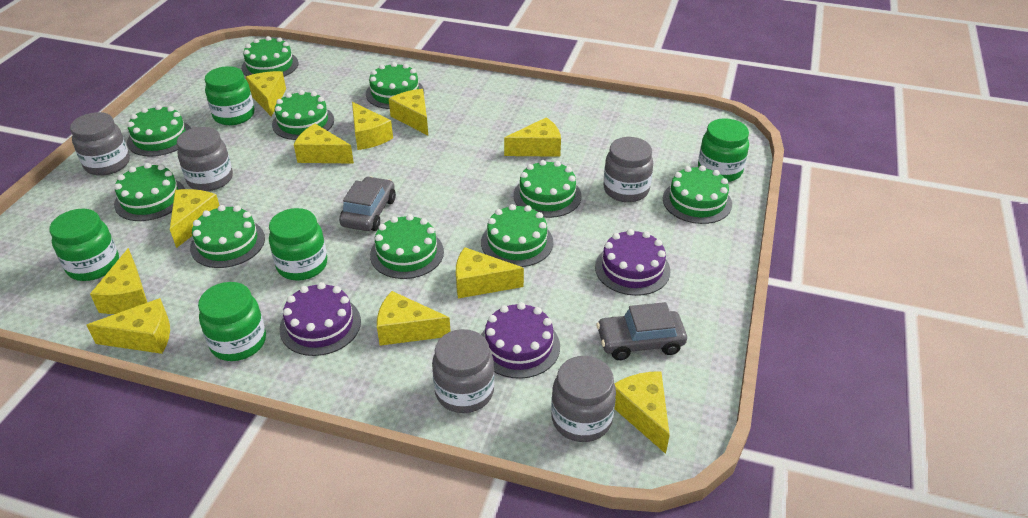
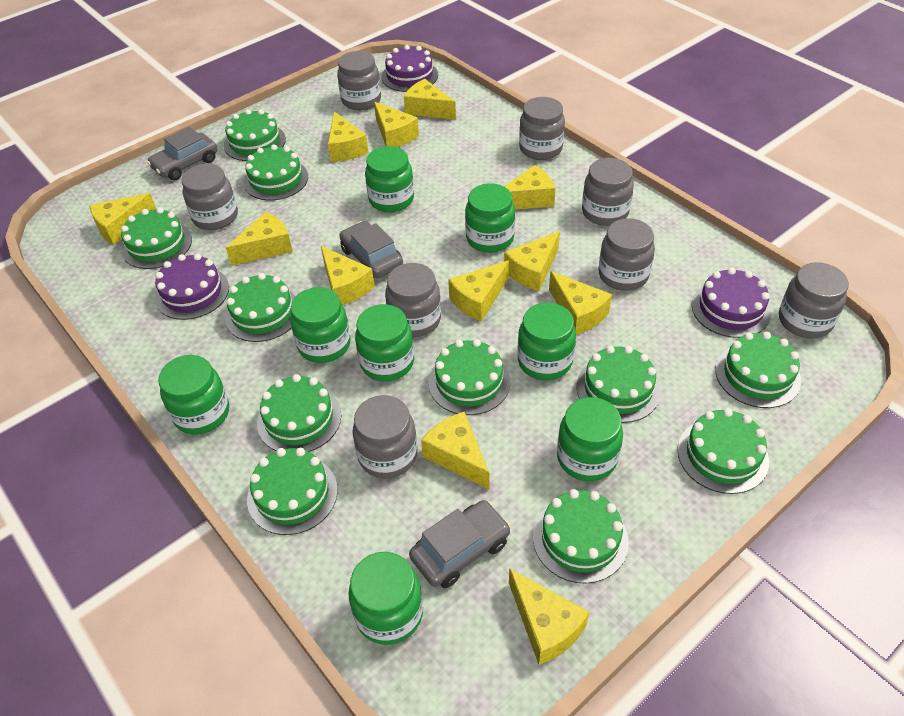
green cake: [114,163,185,221] [127,105,191,157] [190,205,265,268] [241,36,299,77] [272,90,334,140] [366,62,424,109] [370,214,444,279] [481,204,553,267] [513,160,581,218] [663,165,732,224] = 10 -> [121,207,192,269] [224,109,286,161] [225,273,296,342] [243,144,308,200] [247,448,338,535] [257,374,341,452] [428,339,510,415] [533,489,629,584] [577,346,661,423] [677,408,769,494] [715,332,801,408] = 11
green jar: [50,209,119,281] [198,282,266,361] [205,66,255,125] [269,208,327,281] [698,118,749,182] = 5 -> [158,355,229,435] [290,287,351,363] [348,552,423,645] [355,304,414,381] [365,146,414,212] [465,183,515,253] [518,303,576,380] [557,397,623,481] = 8
grey car: [339,176,396,231] [596,302,687,360] = 2 -> [147,127,217,180] [340,221,403,278] [409,500,511,588] = 3
grey jar: [70,112,130,176] [177,127,233,191] [432,329,495,413] [551,356,616,442] [603,137,653,202] = 5 -> [181,164,238,230] [337,51,381,110] [352,395,417,479] [385,263,441,337] [519,97,565,160] [582,158,634,226] [598,218,655,291] [779,262,849,338] = 8
yellow cheese: [86,298,170,354] [90,248,148,314] [170,189,220,248] [246,71,286,117] [294,124,354,164] [352,102,393,150] [377,291,451,346] [389,89,428,135] [456,247,524,298] [504,117,561,157] [615,371,670,454] = 11 -> [89,193,156,245] [226,212,293,266] [321,246,375,305] [328,112,368,162] [374,102,419,147] [404,79,456,120] [421,412,490,489] [448,260,509,322] [504,165,556,210] [504,231,560,291] [509,568,589,665] [549,271,612,335] = 12

